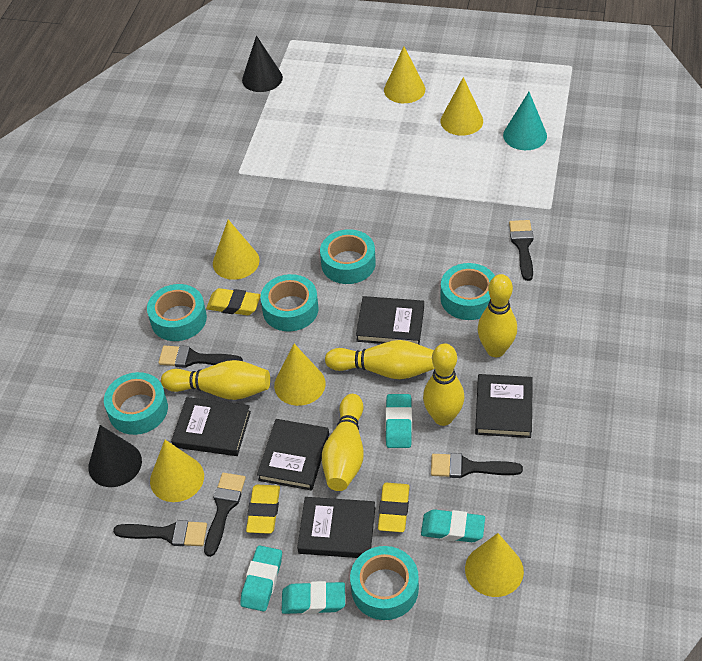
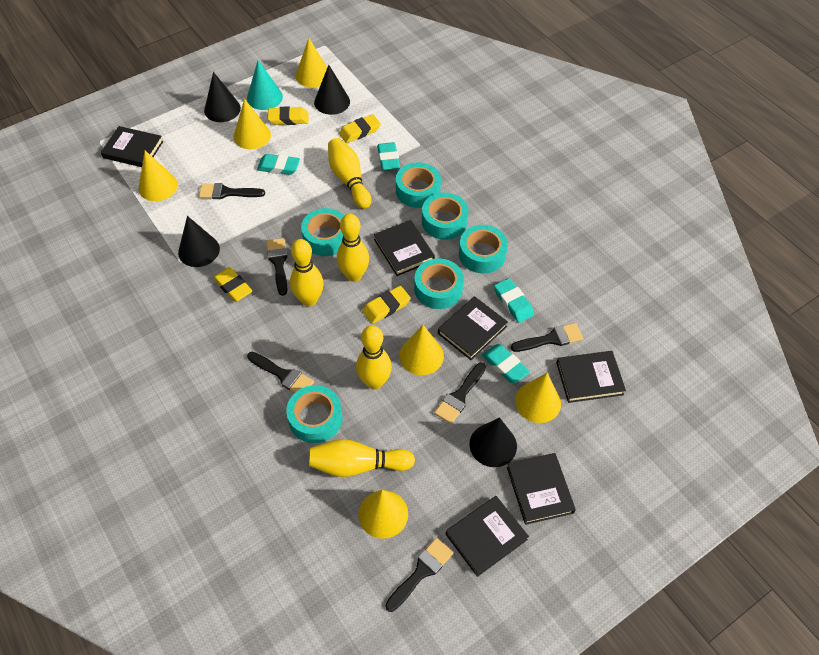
black book: [171,397,251,456] [257,419,329,491] [297,497,375,558] [356,296,424,344] [475,374,533,438] = 5 -> [101,126,163,167] [374,220,435,276] [438,296,508,360] [446,496,529,577] [507,453,576,525] [556,351,626,403] = 6
black brush: [113,520,207,546] [158,345,243,368] [204,473,246,557] [431,453,523,478] [509,220,534,281] = 5 -> [199,183,265,199] [247,352,314,393] [266,238,288,296] [385,538,453,612] [434,362,486,424] [511,323,583,352] = 6
black cone: [88,425,142,487] [242,35,283,92] = 2 -> [178,216,220,267] [204,72,241,122] [314,65,350,115] [469,417,517,467] = 4
yellow eraser: [206,288,261,315] [246,485,280,534] [378,483,410,532] = 3 -> [213,267,252,302] [268,106,309,125] [339,114,381,143] [362,286,411,324] = 4

